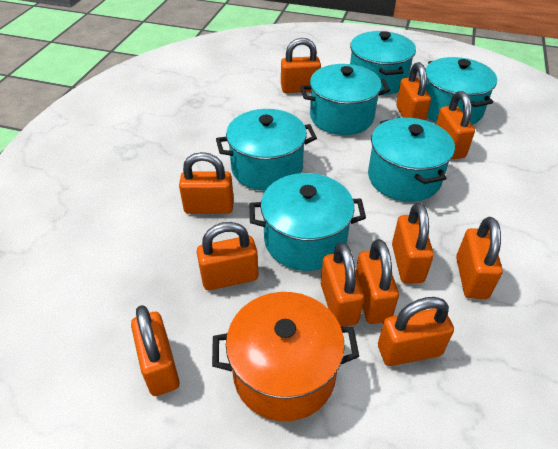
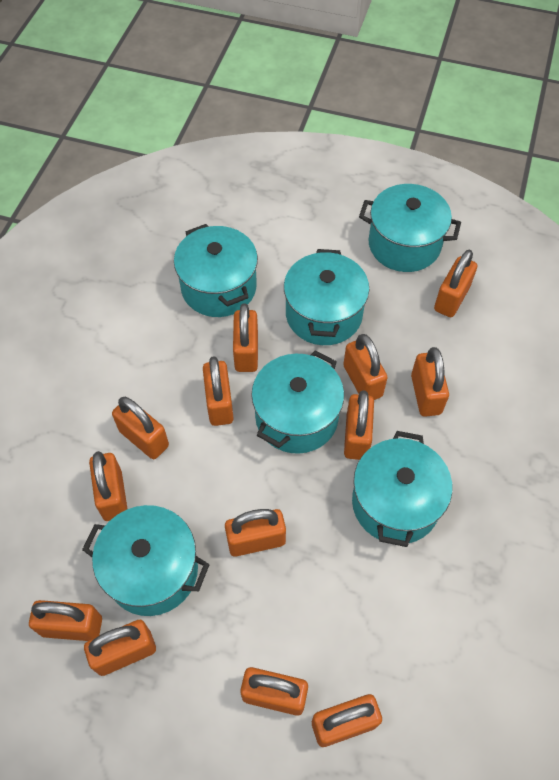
orange padlock: [131,305,180,396] [179,152,234,214] [197,222,258,290] [281,38,321,93] [321,242,364,327] [356,239,399,324] [378,297,454,366] [392,203,434,283] [396,62,431,120] [436,91,475,159] [456,217,503,299] = 11 -> [29,600,102,641] [84,619,156,676] [89,451,127,521] [112,397,169,459] [203,356,234,426] [225,509,286,557] [233,303,258,372] [240,667,308,716] [312,694,382,747] [344,334,388,400] [344,390,374,460] [411,347,449,417] [434,250,477,317] = 13
orange pot: [212,292,359,421] = 1 -> none = 0

